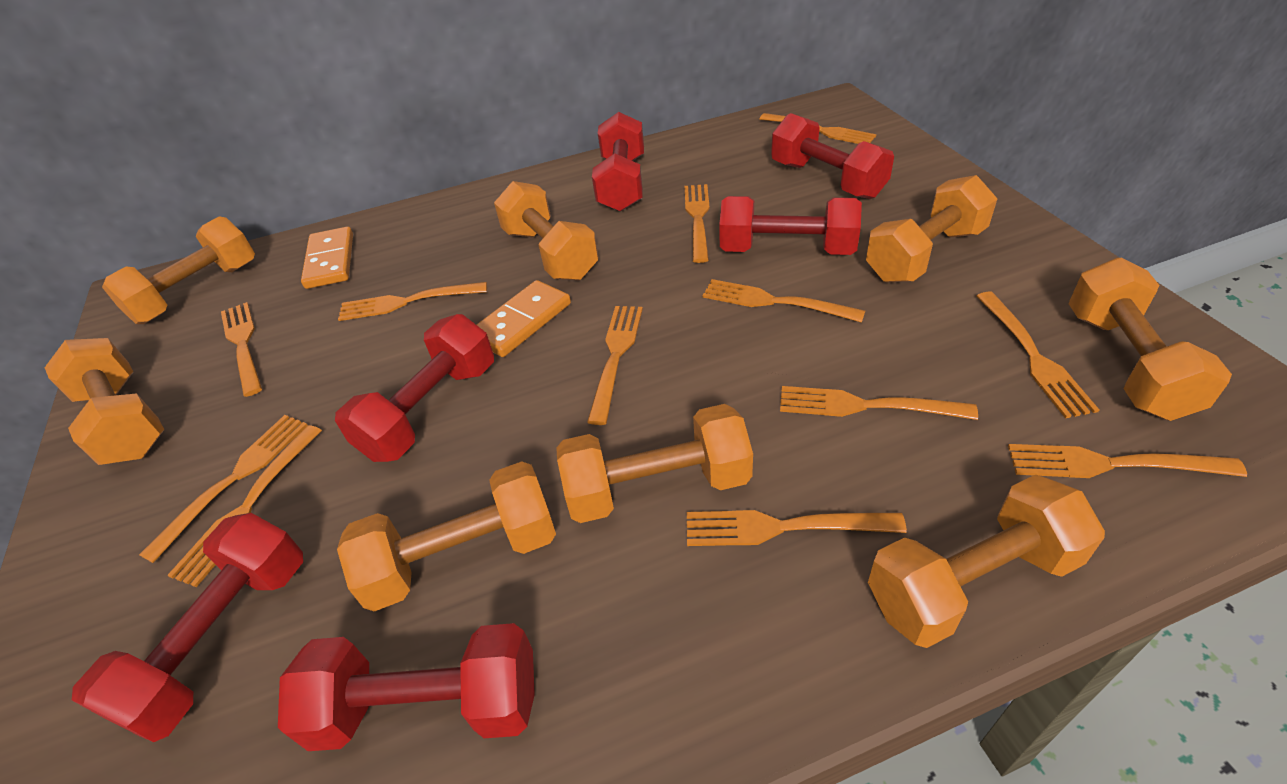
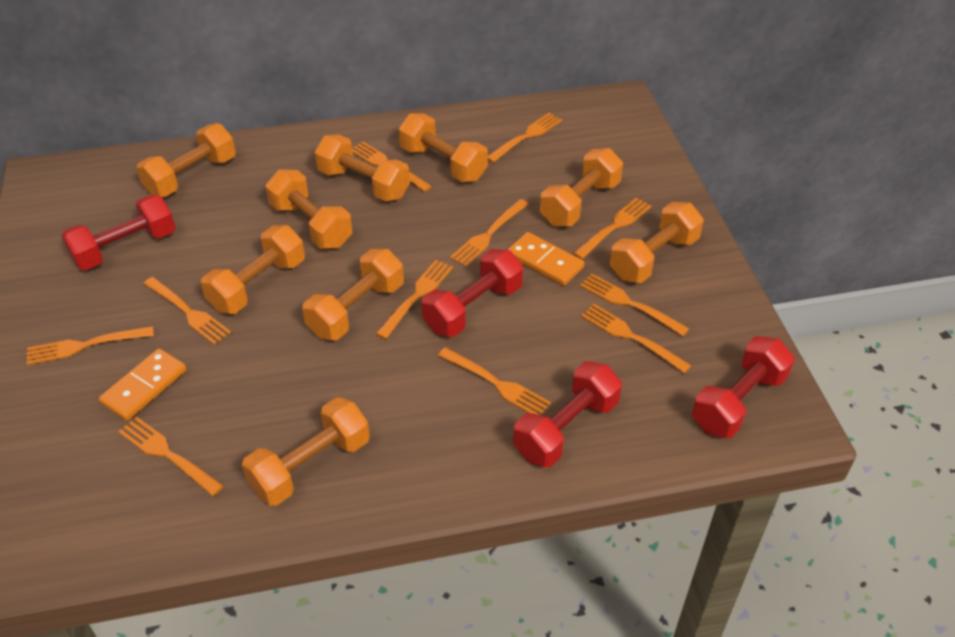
orange dumbbell: [44,338,165,465] [102,216,255,324] [337,461,556,612] [494,181,599,280] [556,404,753,523] [866,175,997,283] [868,475,1105,648] [1068,258,1232,421] = 8 -> [136,123,236,197] [201,225,305,314] [242,397,370,506] [265,169,352,249] [302,249,404,340] [315,135,410,202] [399,113,488,182] [540,148,623,226] [610,202,704,283] = 9
orange fork: [139,415,307,563] [167,425,322,587] [221,302,262,397] [338,282,487,321] [587,306,643,425] [685,184,710,263] [687,510,907,546] [703,279,865,323] [760,113,877,144] [780,386,978,420] [977,291,1099,418] [1008,444,1247,478] = 12 -> [27,326,154,365] [118,417,224,496] [144,277,231,345] [352,142,432,192] [376,260,453,339] [438,347,551,415] [450,199,528,267] [488,113,562,163] [573,198,652,259] [580,274,689,336] [581,304,691,374] = 11
red dumbbell: [72,513,303,742] [278,623,535,751] [335,314,494,462] [592,112,644,212] [719,196,862,255] [771,113,894,199] = 6 -> [61,194,175,270] [422,249,523,337] [513,361,622,467] [692,336,795,438] = 4

